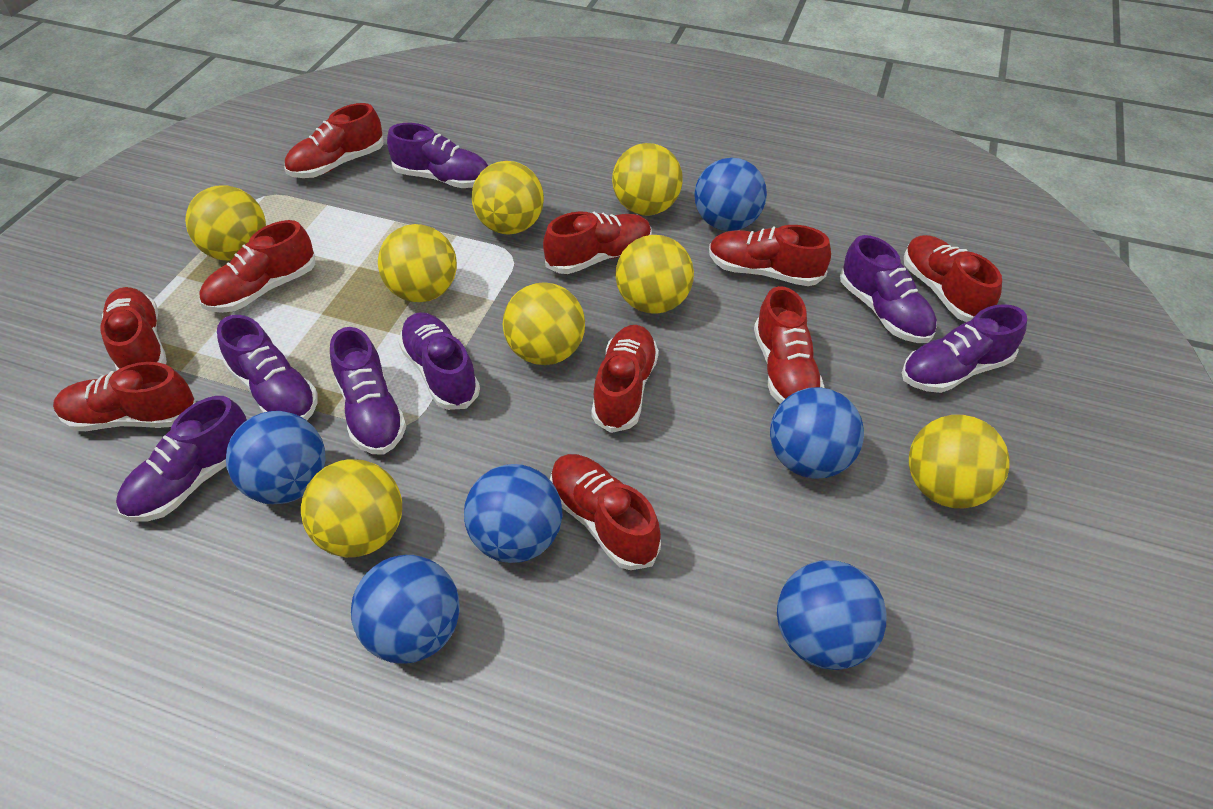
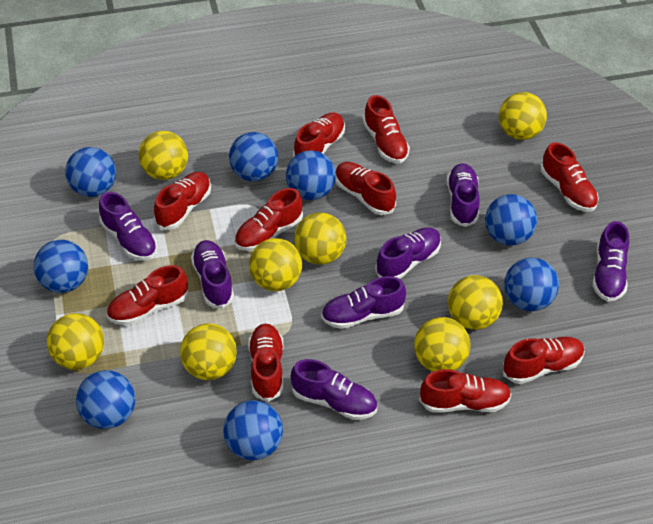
blue ball: [226,411,326,504] [351,555,460,663] [464,464,563,563] [694,158,767,231] [770,387,864,479] [777,560,887,670] = 6 -> [34,240,88,293] [65,147,116,197] [76,370,135,429] [223,400,283,460] [229,132,278,181] [286,150,336,200] [485,194,537,246] [504,258,559,311] = 8

